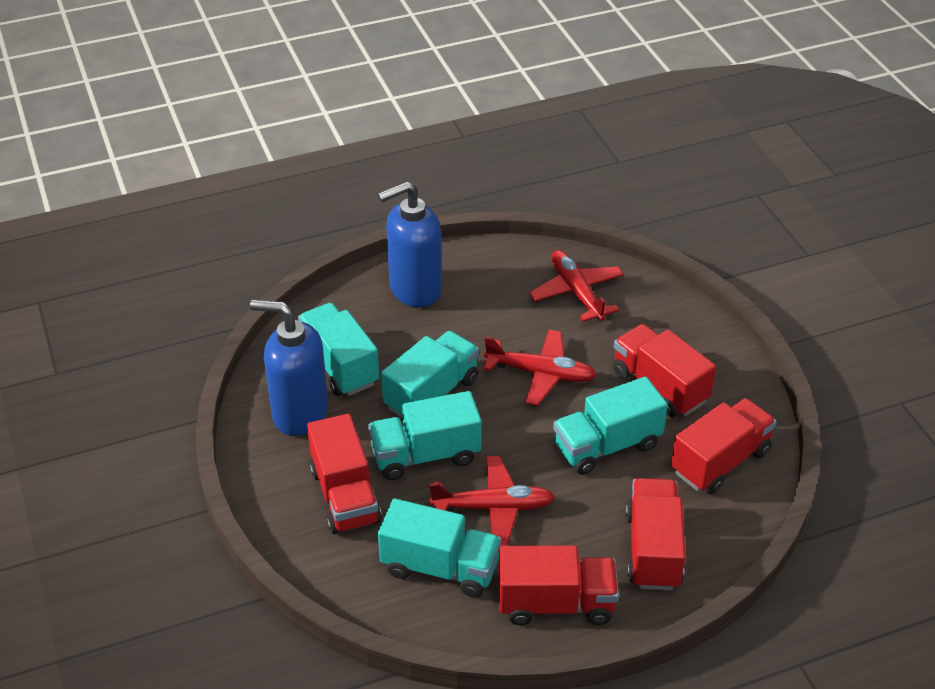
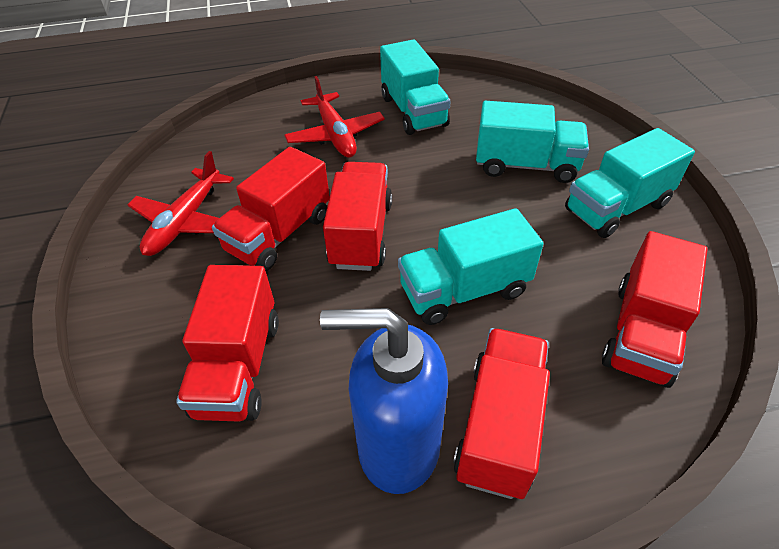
blue soap dispenser: [250,300,328,436] [378,181,442,308] = 2 -> [320,308,448,494] = 1
red plane: [429,456,555,547] [483,330,597,406] [529,250,624,322] = 3 -> [128,151,234,256] [284,76,385,158] = 2
turquoise truck: [298,303,379,396] [368,391,482,480] [378,498,501,598] [381,331,479,419] [553,377,668,475] = 5 -> [380,39,451,135] [398,208,543,325] [476,101,589,183] [565,128,695,238] = 4

